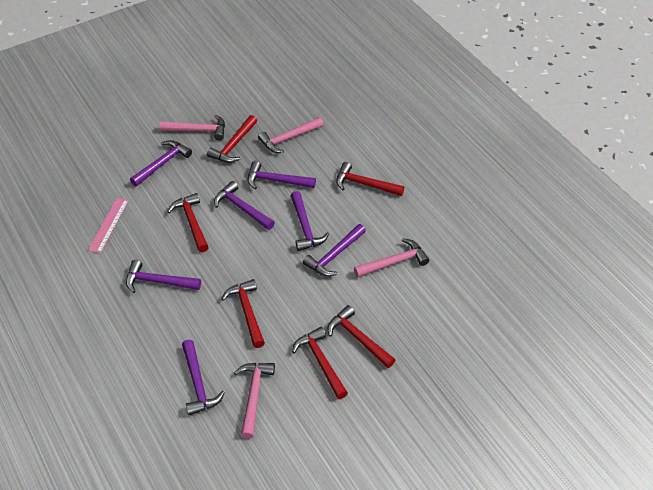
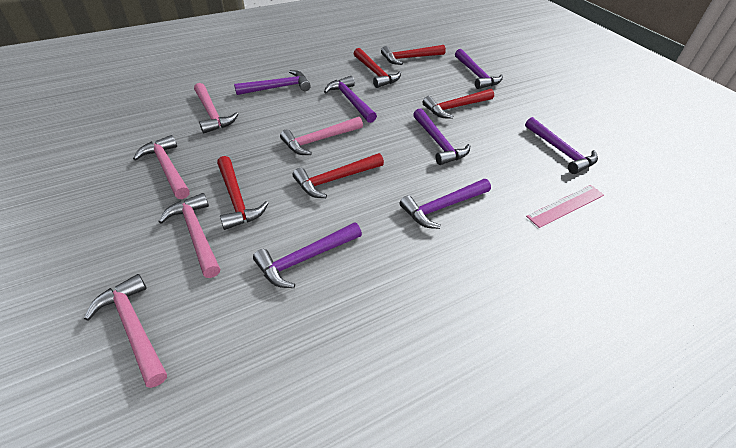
pink hammer: [159,115,225,141] [234,363,275,439] [258,117,324,153] [354,238,429,277] = 4 -> [84,274,167,388] [133,135,190,199] [158,193,220,278] [194,83,238,133] [280,117,363,155] = 5
red hammer: [167,193,209,252] [207,115,257,163] [222,279,265,348] [292,327,348,399] [328,305,395,368] [336,162,404,196] = 6 -> [217,156,269,230] [293,153,384,198] [354,48,401,88] [381,45,446,65] [422,89,494,119] = 5

